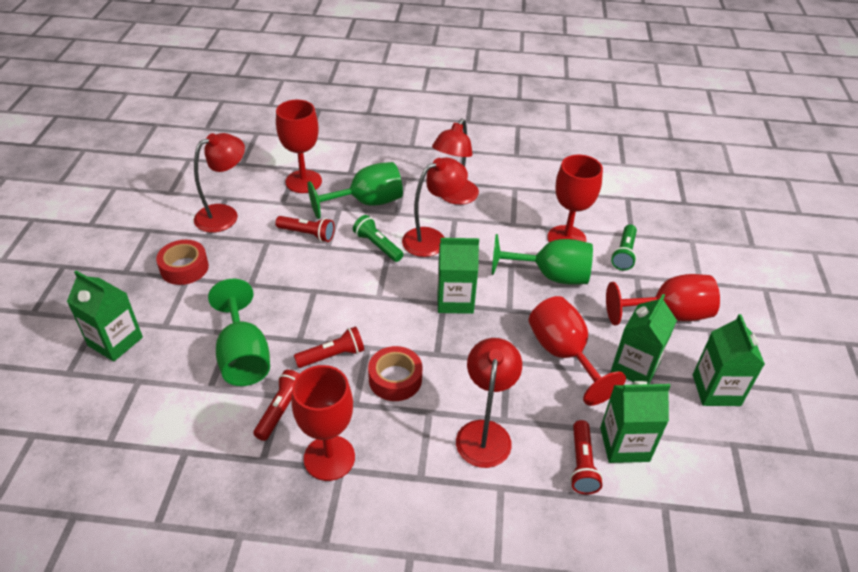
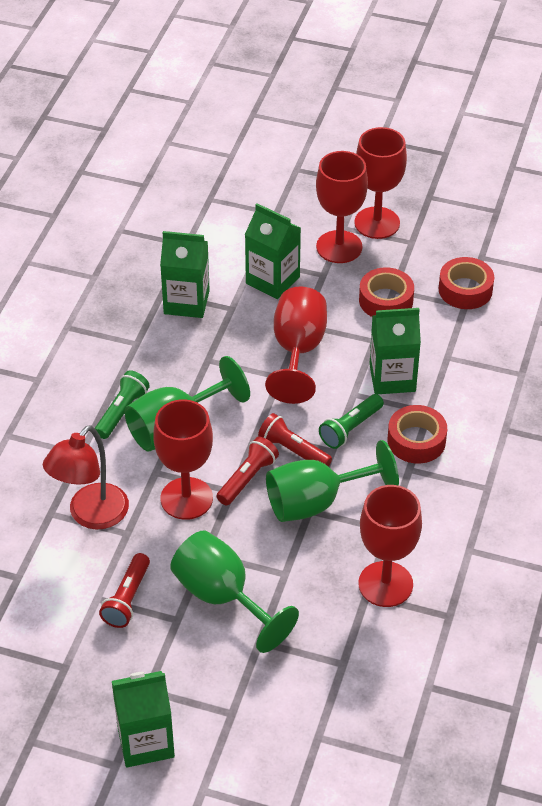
green carton: [67,271,143,362] [437,238,479,314] [600,381,670,463] [611,294,677,384] [693,314,765,406] = 5 -> [112,671,175,767] [160,231,210,318] [245,203,301,299] [369,308,421,394] = 4
red flashlight: [253,370,299,441] [275,216,335,242] [294,326,364,368] [570,420,603,495] = 4 -> [99,553,150,628] [216,437,279,505] [258,413,332,467] = 3
red lamp: [194,133,245,233] [402,157,468,257] [432,118,479,205] [456,338,522,468] = 4 -> [43,425,129,529] = 1
red tape: [156,240,209,285] [368,346,422,401] = 2 -> [359,267,414,317] [388,405,447,464] [439,257,494,309] = 3

